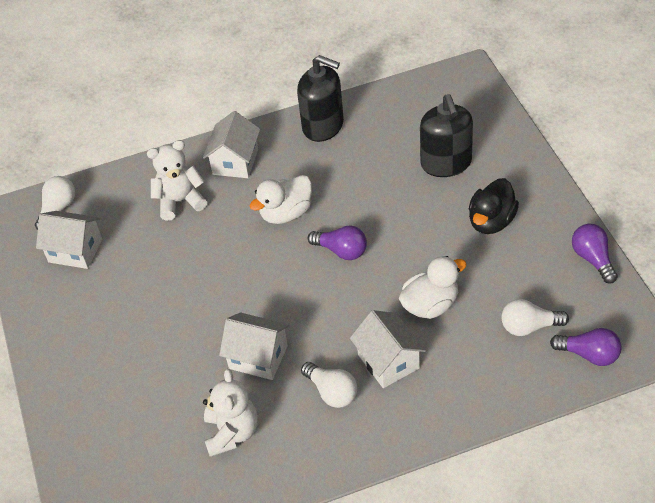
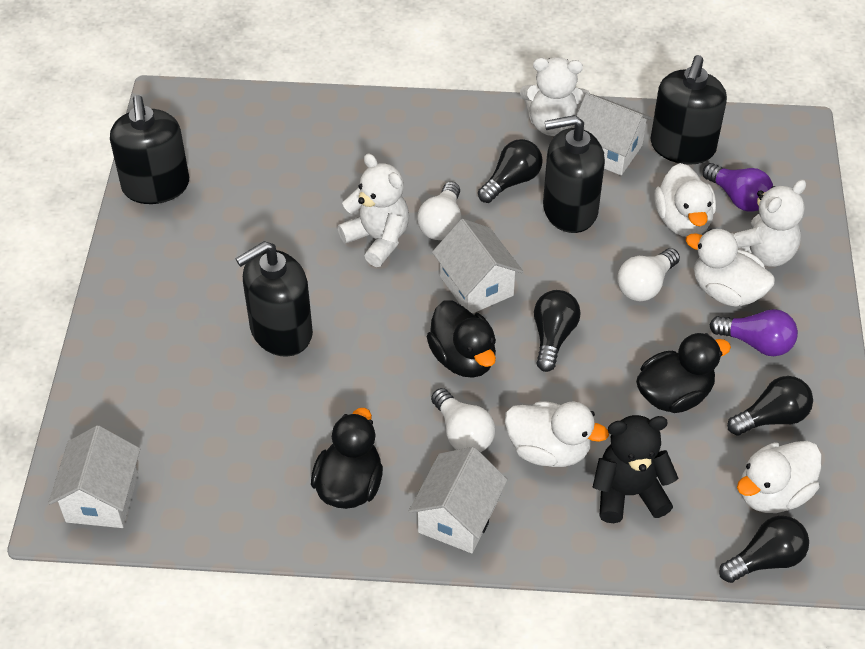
black duck: [469,178,519,234] = 1 -> [311,408,383,509] [426,300,496,378] [636,333,731,413] = 3
black light bulb: none = 0 -> [478,139,542,203] [534,290,581,372] [719,515,809,583] [727,376,813,436] = 4
black soap dispenser: [297,55,344,142] [420,94,473,177] = 2 -> [110,95,189,204] [235,241,313,357] [543,115,605,233] [650,55,727,165] = 4
black teddy bear: none = 0 -> [593,415,678,523] = 1
purple light bulb: [308,226,367,260] [550,328,622,366] [572,224,618,284] = 3 -> [703,163,773,212] [709,309,798,356] = 2
white duck: [250,175,312,224] [399,256,467,319] = 2 -> [505,402,609,467] [654,163,716,237] [685,229,775,307] [737,441,822,513] = 4
white teddy bear: [147,140,207,221] [203,369,258,457] = 2 -> [337,154,409,267] [520,57,590,136] [731,180,806,267] = 3

